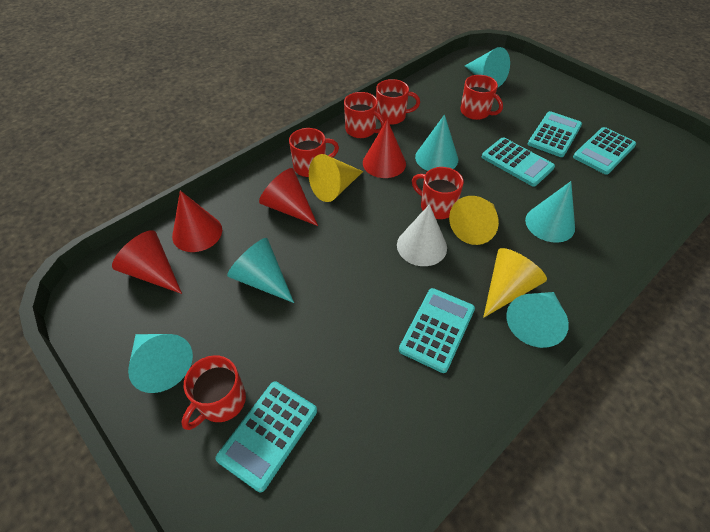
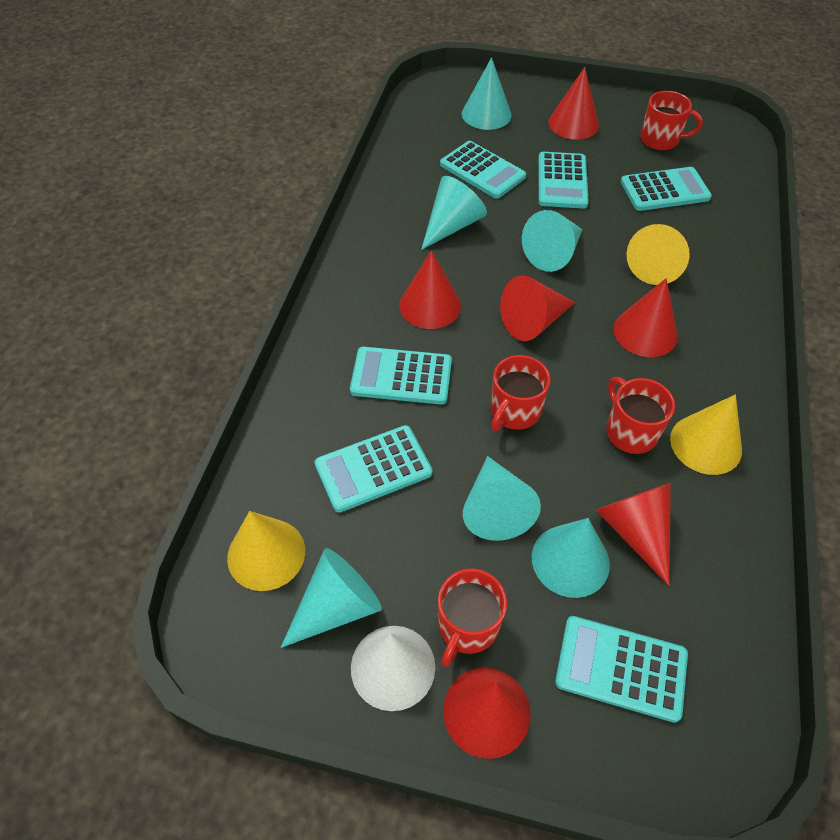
red cone: [112,230,182,294] [172,190,222,252] [259,168,318,226] [363,120,406,178] = 4 -> [399,250,461,329] [443,667,531,759] [500,275,575,341] [548,67,599,140] [596,483,671,586] [613,278,678,357] = 6
red mug: [181,355,246,430] [289,128,339,177] [344,92,385,138] [376,79,420,125] [412,167,464,219] [460,75,503,120] = 6 -> [438,568,507,667] [491,355,550,431] [606,377,675,454] [640,91,703,150] = 4
turquoise calculator: [216,381,317,493] [399,288,475,373] [482,137,555,187] [528,111,582,157] [573,127,636,175] = 5 -> [315,425,433,513] [350,347,452,404] [440,141,526,199] [538,152,589,209] [555,616,688,723] [621,167,712,211] = 6

